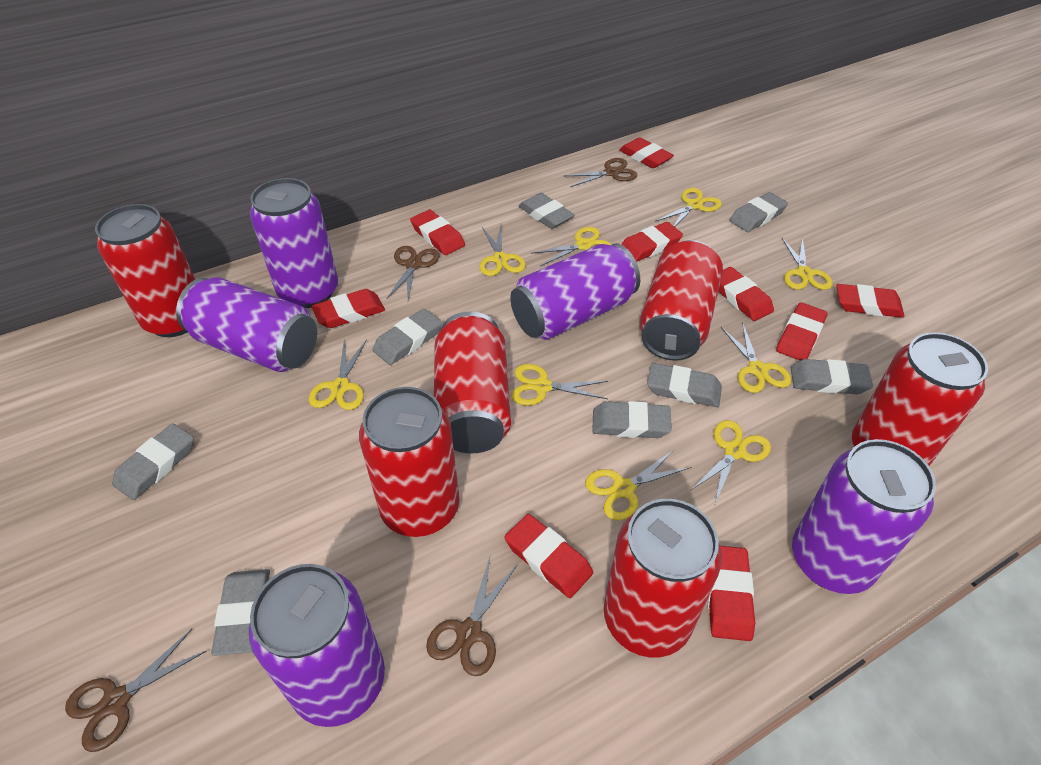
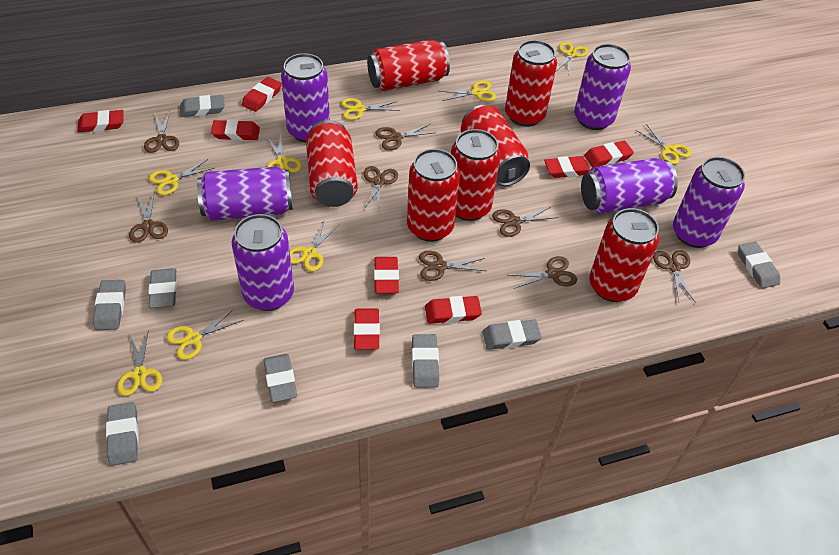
brown scissors: [65,628,207,752] [387,246,439,300] [426,557,517,676] [564,158,637,187] = 4 -> [129,193,168,243] [144,111,179,153] [363,166,398,211] [375,124,436,150] [419,251,486,281] [492,207,558,237] [509,256,577,289] [653,250,696,303] = 8
purple can: [176,277,317,372] [249,564,385,727] [250,178,338,308] [510,243,640,340] [792,439,936,594] = 5 -> [197,167,293,220] [232,214,294,311] [281,53,330,142] [574,44,631,130] [581,158,678,214] [673,157,745,248] = 6
red can: [95,204,195,337] [359,387,459,537] [434,312,511,453] [604,499,722,657] [640,240,723,361] [852,332,988,466] = 6 -> [306,120,358,207] [367,39,450,91] [407,149,460,242] [451,129,501,221] [461,105,530,186] [505,40,557,127] [589,208,659,302] = 7
red eraser: [311,289,385,328] [410,210,465,255] [505,514,593,598] [619,137,674,168] [621,222,683,262] [707,546,755,641] [718,267,774,321] [776,302,828,361] [836,284,904,318] = 9 -> [77,110,124,133] [211,120,260,141] [242,77,282,112] [354,308,380,350] [374,257,399,293] [425,296,482,324] [544,156,590,178] [584,141,634,167] = 8

